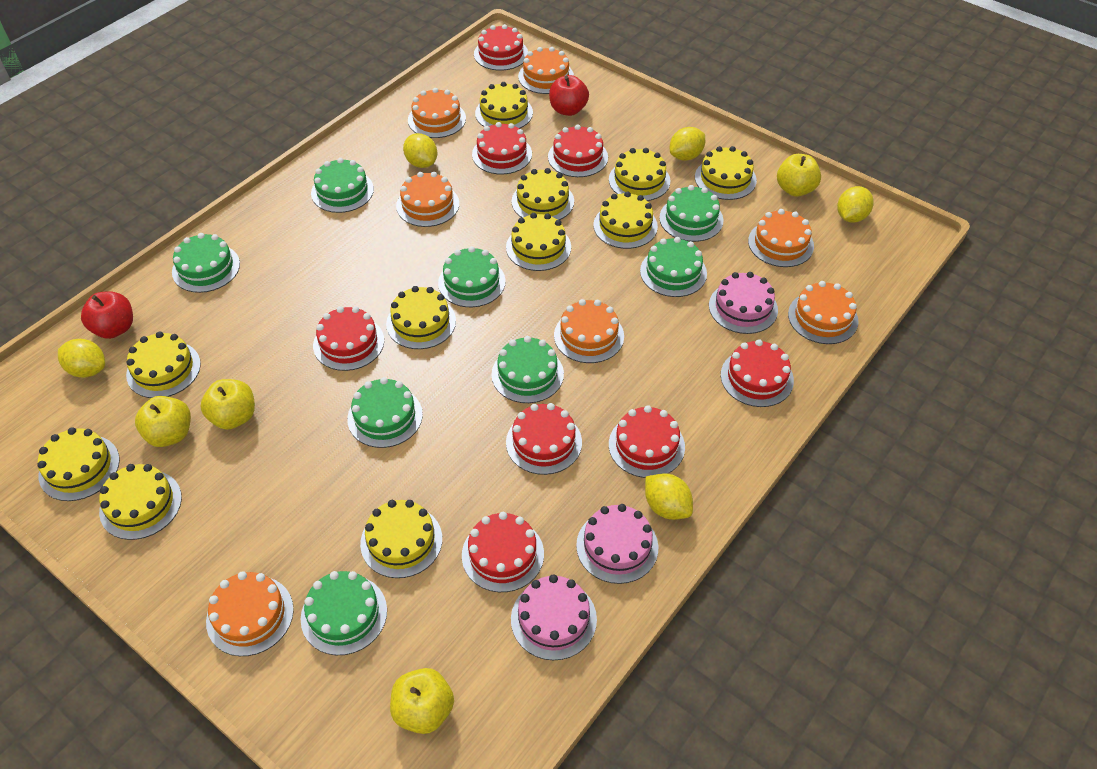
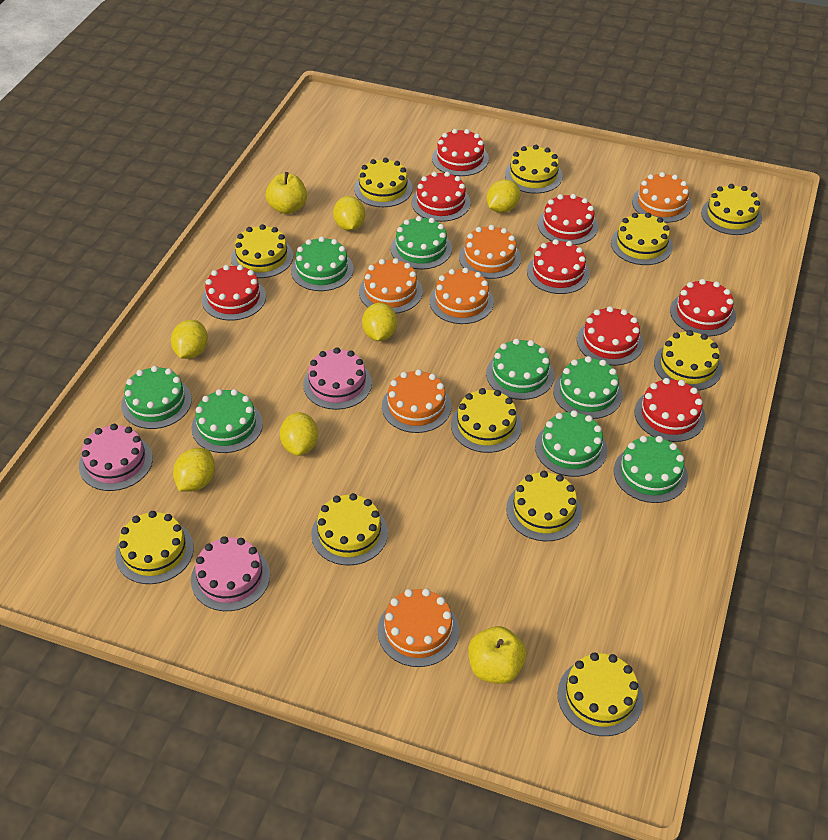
orange cake: [206,571,294,656] [396,172,459,227] [408,88,466,138] [518,47,574,94] [554,299,624,363] [748,209,814,267] [788,281,859,344] = 7 -> [359,258,423,314] [378,589,459,667] [382,369,452,433] [430,268,494,324] [459,225,521,279] [632,172,692,223] = 6
red apple: [81,291,133,339] [549,75,589,116] = 2 -> none = 0
yellow apple: [135,396,191,447] [200,379,255,430] [390,668,454,734] [777,154,821,196] = 4 -> [266,172,307,214] [468,626,526,684] = 2
yellow lemon: [58,339,105,378] [403,133,437,168] [645,473,693,520] [670,127,705,161] [837,186,874,223] = 5 -> [171,320,208,359] [173,448,215,491] [280,412,318,456] [333,196,365,231] [362,303,397,341] [487,179,520,213] = 6

